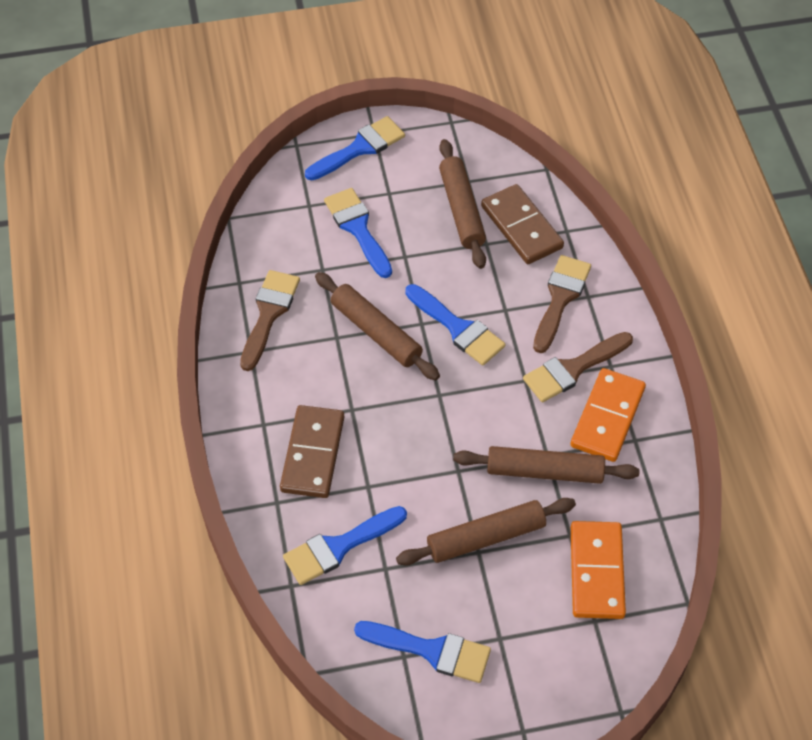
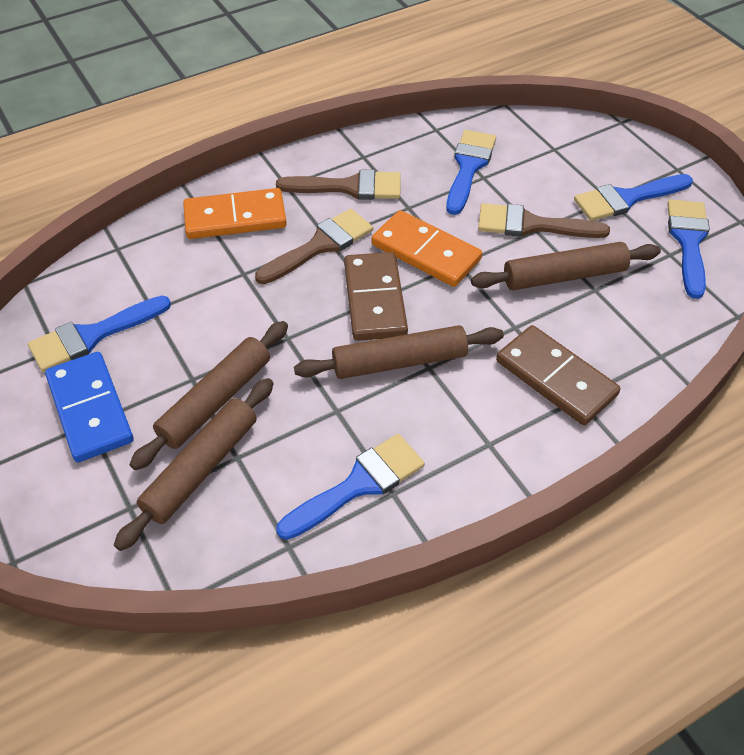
blue domino: none = 0 -> [45,352,134,462] = 1

